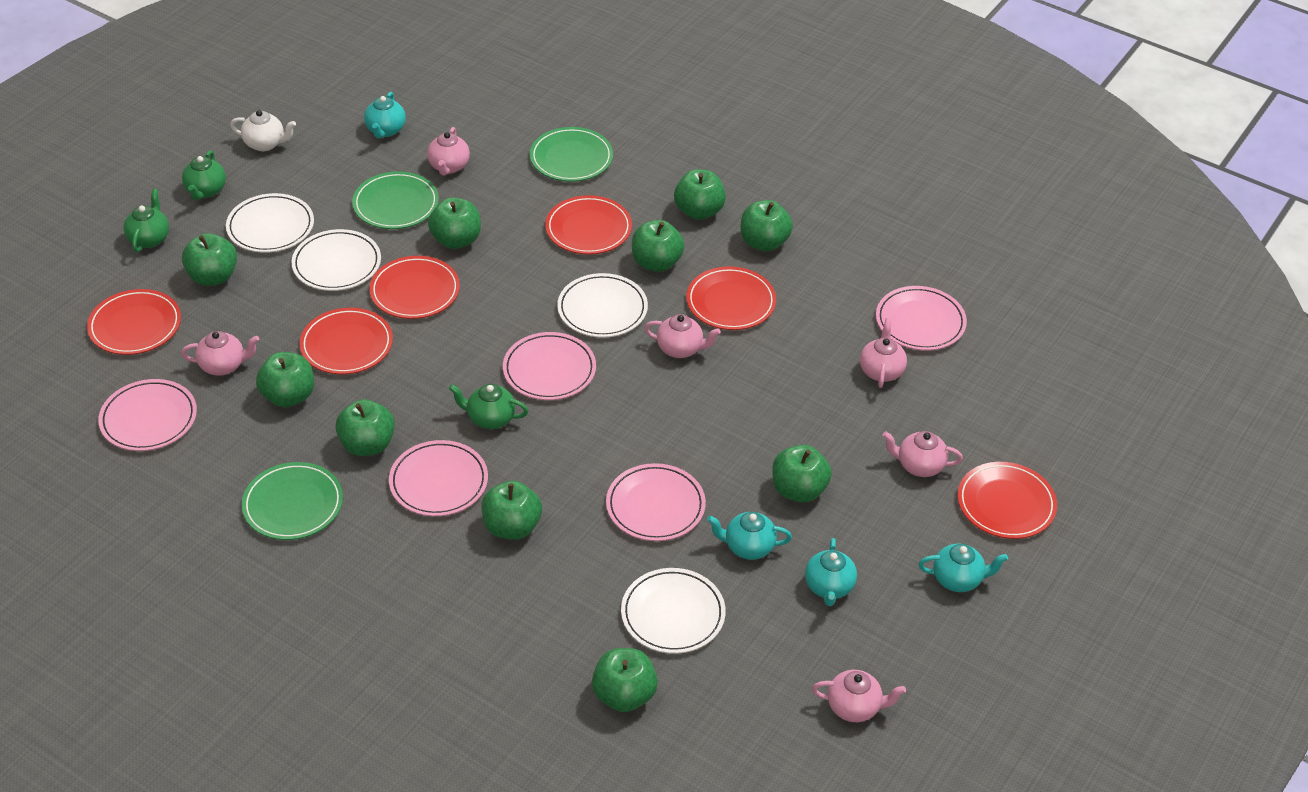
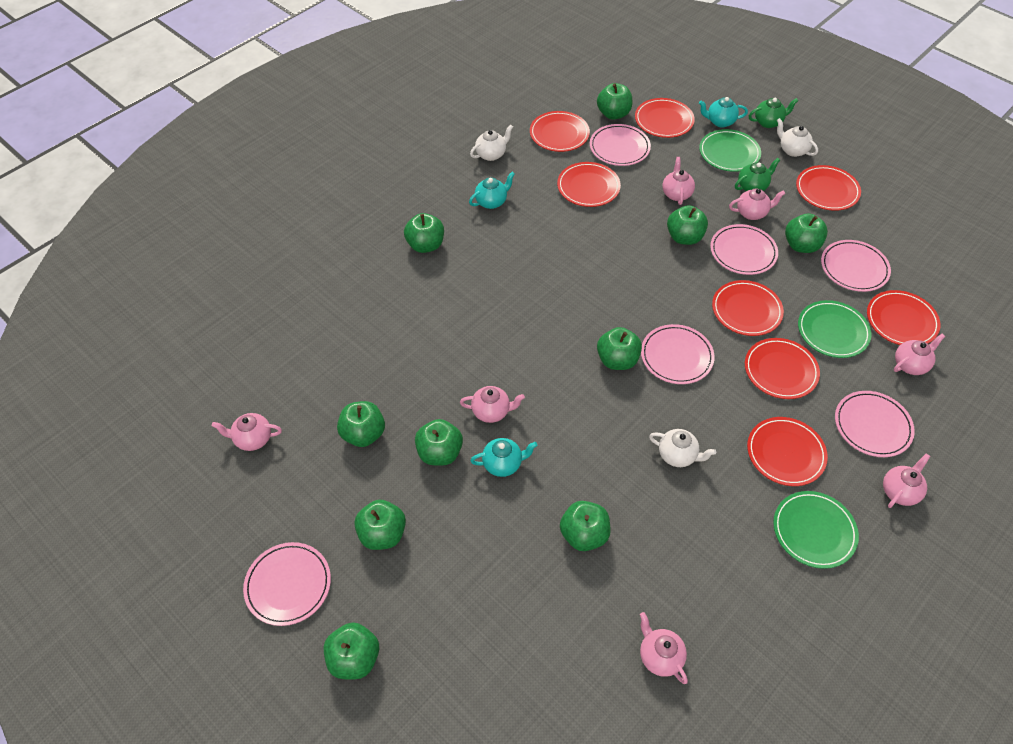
green teapot: [124,189,169,252] [182,150,226,200] [449,384,528,429] = 3 -> [735,158,780,191] [749,98,798,128] = 2
pink plate: [98,379,197,451] [389,440,488,516] [503,332,596,400] [606,463,706,541] [876,286,967,351] = 5 -> [243,542,331,626] [590,124,651,166] [641,324,715,384] [710,224,778,275] [821,240,891,292] [835,391,915,457] = 6
pink teapot: [181,331,259,375] [427,127,470,176] [644,314,721,358] [812,670,906,722] [860,318,907,388] [882,431,963,477] = 6 -> [212,413,282,451] [460,386,525,423] [640,612,688,684] [662,157,695,205] [729,189,785,220] [883,454,930,508] [893,334,945,375] = 7
red plate: [87,289,181,355] [299,308,393,374] [369,256,460,319] [545,195,632,254] [686,266,776,330] [958,462,1057,539] = 6 -> [530,111,590,152] [557,162,621,207] [635,98,695,138] [712,280,784,336] [745,338,820,399] [747,417,828,486] [796,165,861,211] [867,290,940,345] = 8
turquoise teapot: [364,92,406,139] [707,512,792,560] [805,538,857,606] [919,544,1008,592] = 4 -> [469,172,515,209] [470,438,537,477] [699,97,748,127] = 3
white plate: [226,193,314,253] [291,229,381,291] [557,273,648,338] [621,568,726,654] = 4 -> none = 0
white teapot: [230,110,296,151] = 1 -> [470,124,513,161] [649,429,716,467] [777,118,818,157] = 3

